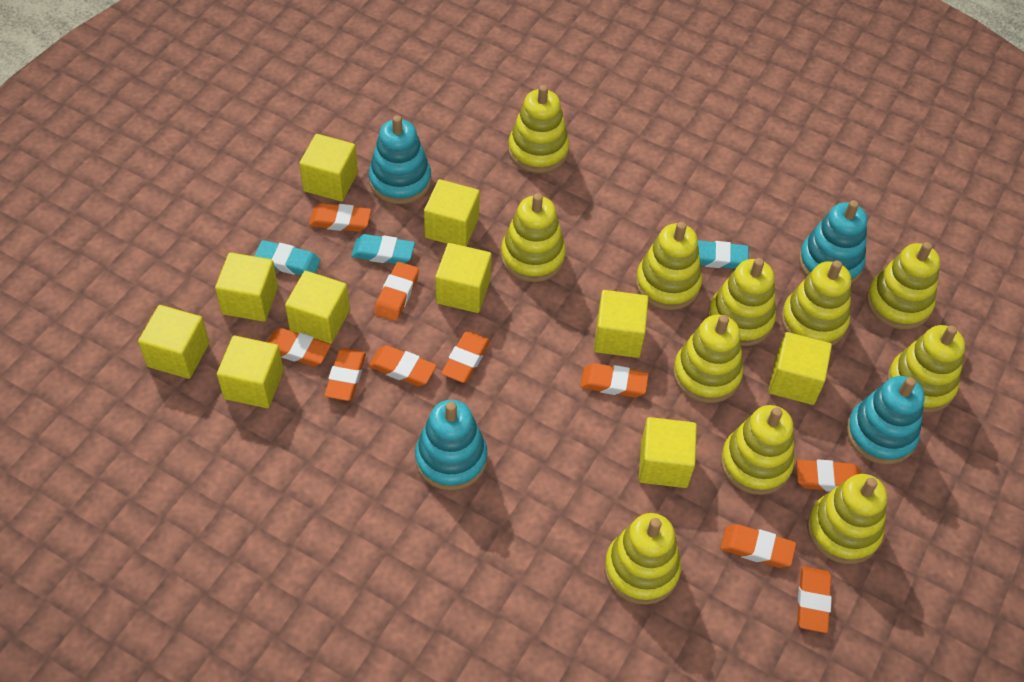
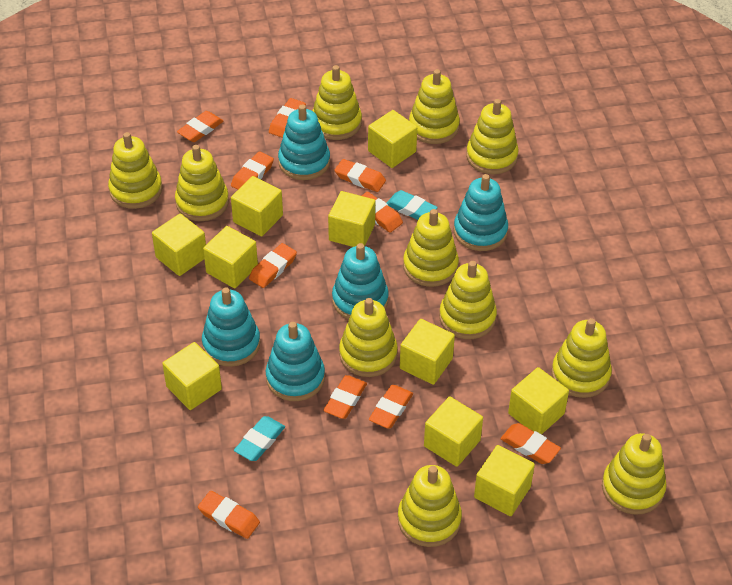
turquoise eraser: [254,240,321,275] [351,234,415,264] [698,240,749,269] = 3 -> [234,416,285,461] [387,190,438,220] = 2
turquoise stacking toy: [369,115,431,204] [415,400,487,490] [799,200,867,284] [846,376,925,465] = 4 -> [202,288,260,367] [266,322,325,401] [278,104,330,180] [332,243,389,320] [454,174,508,251] = 5

